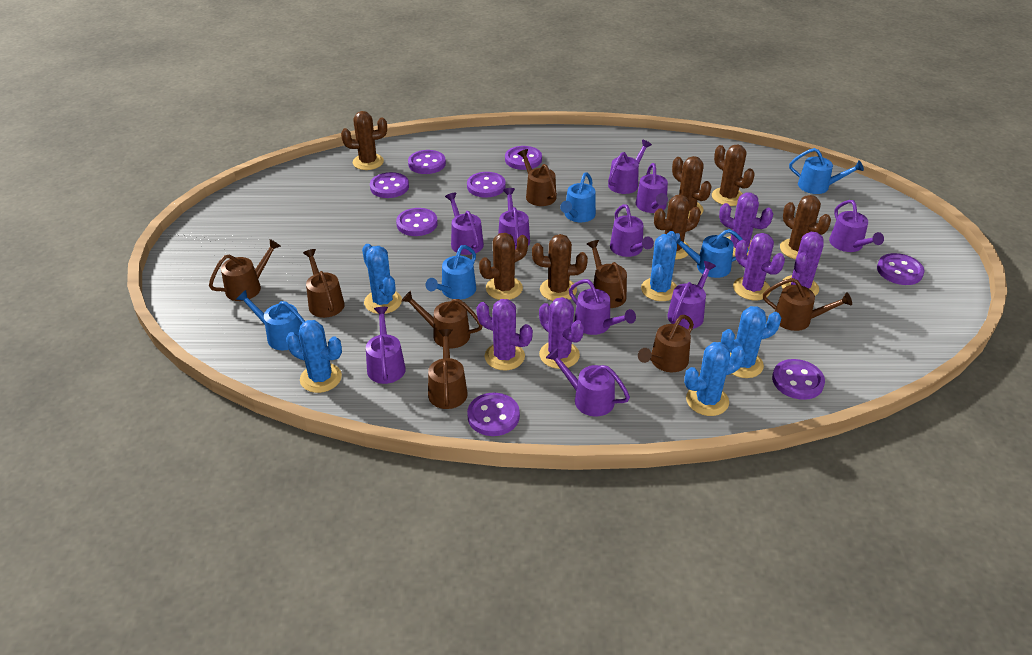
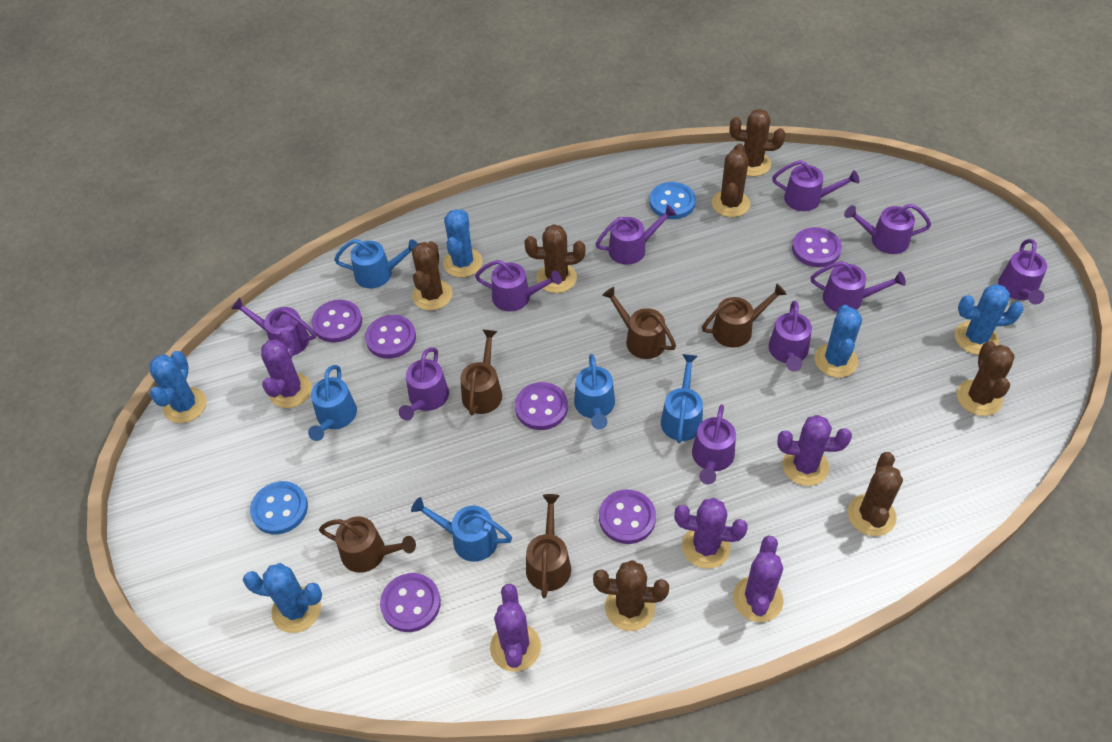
blue button: none = 0 -> [250,481,308,534] [649,182,696,219] = 2
brown watering can: [209,239,281,301] [303,249,345,318] [402,291,483,348] [428,329,468,409] [518,149,557,206] [587,240,627,308] [638,315,694,372] [763,278,852,331] = 8 -> [319,516,416,573] [460,330,502,415] [526,494,571,598] [602,287,676,359] [702,284,787,347] = 5
purple button: [370,172,409,198] [396,208,438,236] [408,150,446,174] [467,172,506,198] [467,393,520,436] [505,146,542,170] [772,359,825,400] [877,253,924,285] = 8 -> [311,300,362,343] [365,315,416,359] [380,573,441,632] [515,382,568,430] [599,489,656,544] [792,227,842,267] = 6

